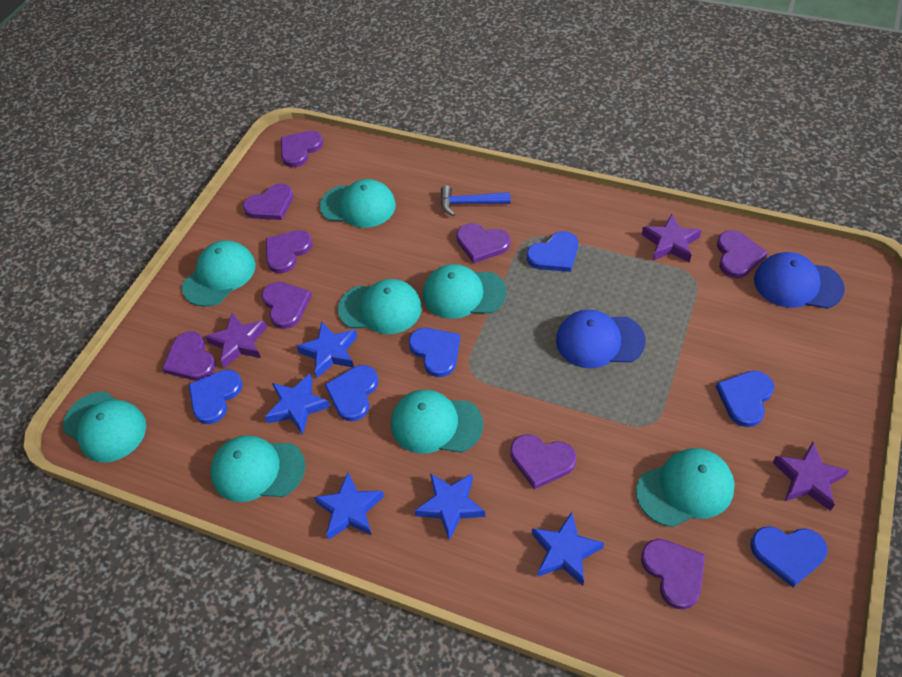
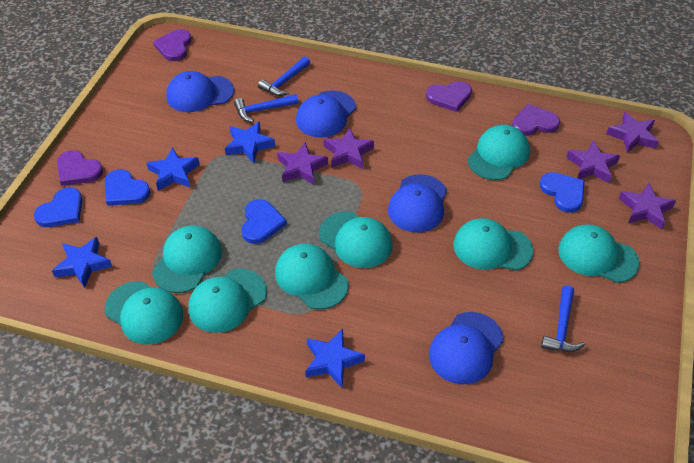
blue cap: [556,310,646,368] [754,252,845,309] = 2 -> [166,71,234,112] [296,90,356,138] [388,174,447,233] [429,312,504,385] = 4
blue hammer: [441,185,510,216] = 1 -> [234,94,298,122] [258,57,310,96] [541,285,585,352] = 3
blue heart: [189,369,243,424] [324,365,378,421] [409,328,460,377] [527,231,578,272] [716,371,774,427] [750,526,828,587] = 6 -> [34,187,82,227] [105,169,151,206] [241,199,287,244] [540,172,585,213] = 4
blue star: [265,374,330,434] [296,322,358,378] [314,472,384,539] [414,473,485,541] [532,512,604,586] = 5 -> [52,237,112,288] [147,147,200,191] [225,121,275,163] [305,329,365,388] = 4
purple heart: [162,331,216,380] [243,184,294,220] [262,282,312,329] [266,230,312,273] [281,131,323,167] [456,223,510,263] [510,434,576,489] [641,539,705,610] [717,230,768,278] = 9 -> [57,150,103,186] [153,29,191,61] [426,81,472,112] [512,104,560,136] = 4
purple star: [205,313,267,368] [642,214,702,263] [772,442,849,511] = 3 -> [277,142,328,185] [324,128,374,169] [566,140,620,183] [607,112,659,153] [619,183,676,229] = 5

